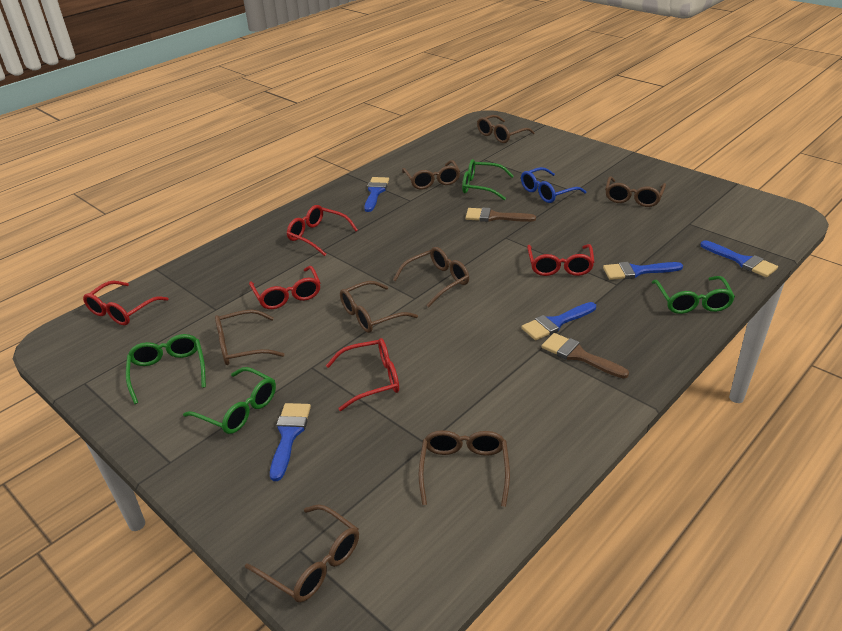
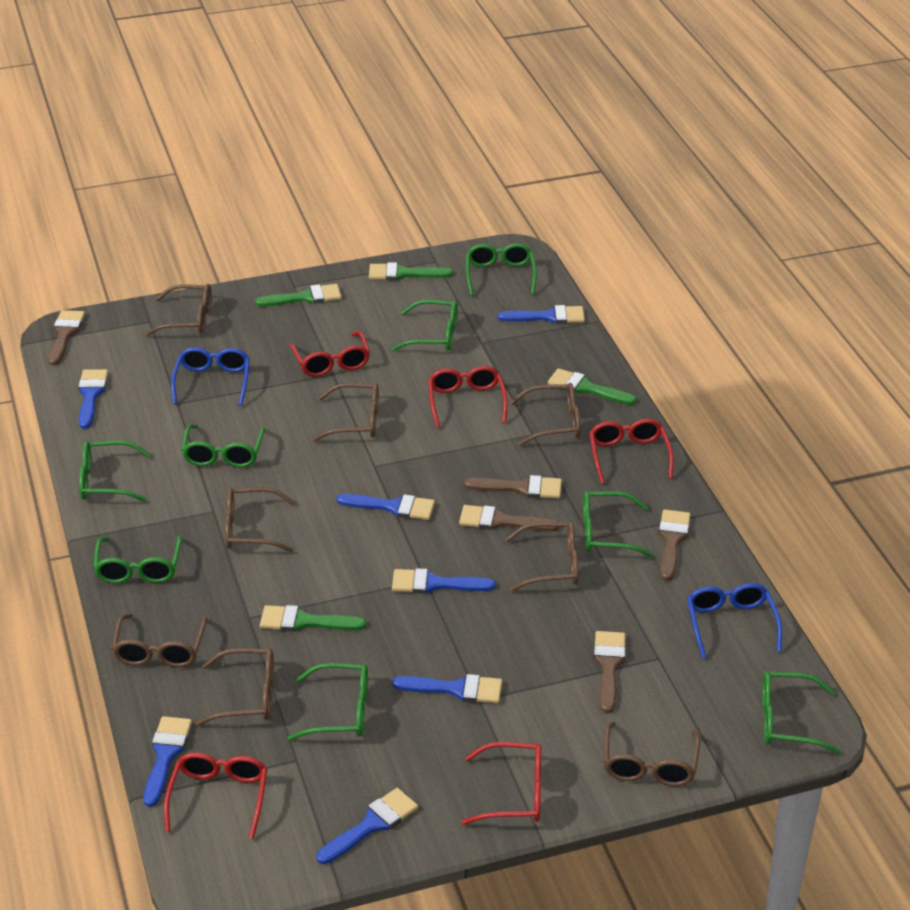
blue brush: [270,403,311,481] [364,177,389,212] [521,302,596,340] [603,262,683,280] [700,240,778,277] = 5 -> [78,369,108,429] [144,716,192,807] [317,788,418,864] [336,494,435,520] [392,568,496,594] [392,674,502,703] [498,305,585,324] = 7
blue glasses: [521,167,586,203] = 1 -> [171,347,250,406] [687,583,782,659] = 2
brown brush: [465,208,536,222] [541,333,629,379] = 2 -> [48,310,85,365] [459,505,559,531] [464,475,562,498] [594,631,626,713] [659,509,690,581] = 5
green brush: none = 0 -> [255,284,342,306] [260,605,366,631] [369,262,453,280] [548,368,637,405] = 4
green glasses: [126,334,206,404] [183,367,276,434] [462,159,514,200] [651,276,735,314] = 4 -> [79,440,151,502] [93,536,182,584] [181,424,265,468] [288,663,368,741] [391,300,458,351] [466,243,537,296] [583,491,654,558] [762,671,841,754] = 8

